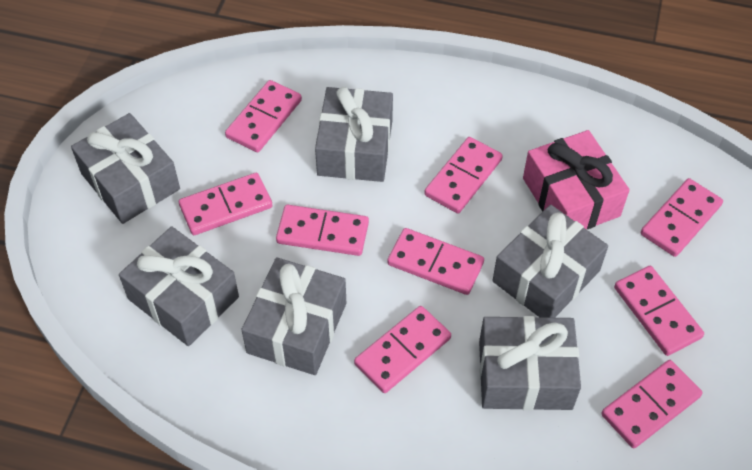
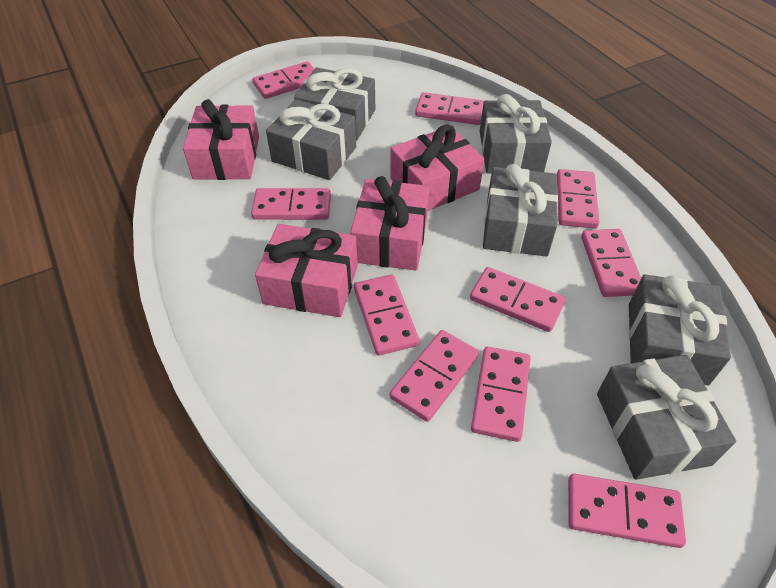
pink domino: [179,173,272,235] [225,80,302,152] [276,205,369,256] [354,306,451,393] [387,228,484,295] [424,137,503,213] [601,360,703,448] [614,266,704,356] [641,178,723,257] = 9 -> [251,188,331,220] [252,62,315,99] [354,275,419,355] [390,330,479,422] [415,92,484,125] [470,267,566,332] [471,347,531,442] [557,169,600,229] [568,474,686,548] [581,229,641,297] = 10
pink gift: [523,130,630,229] = 1 -> [183,99,259,180] [255,224,358,317] [350,176,429,270] [390,124,484,211] = 4

